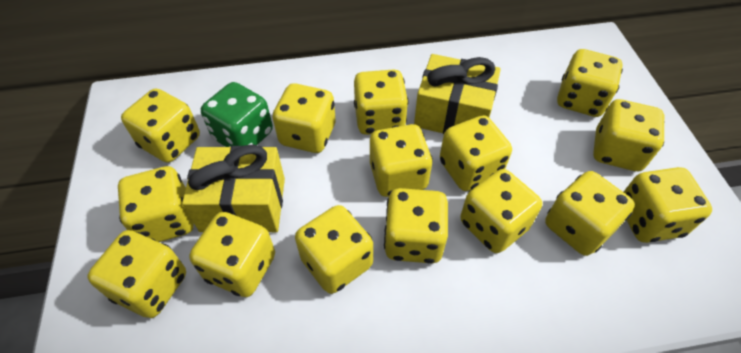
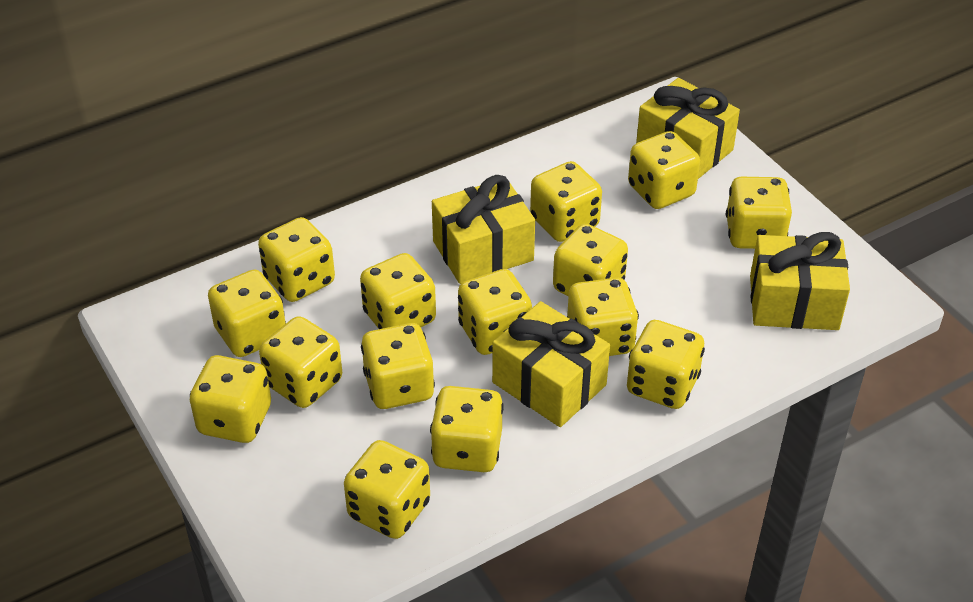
green dice: [201,82,273,147] = 1 -> none = 0
yellow gift: [182,144,285,232] [414,54,501,134] = 2 -> [432,175,535,284] [492,301,610,427] [636,78,740,179] [750,232,850,330] = 4

